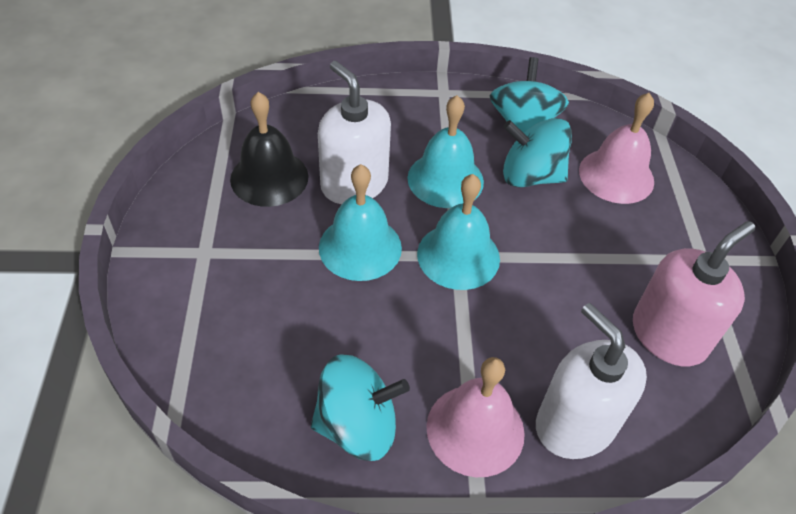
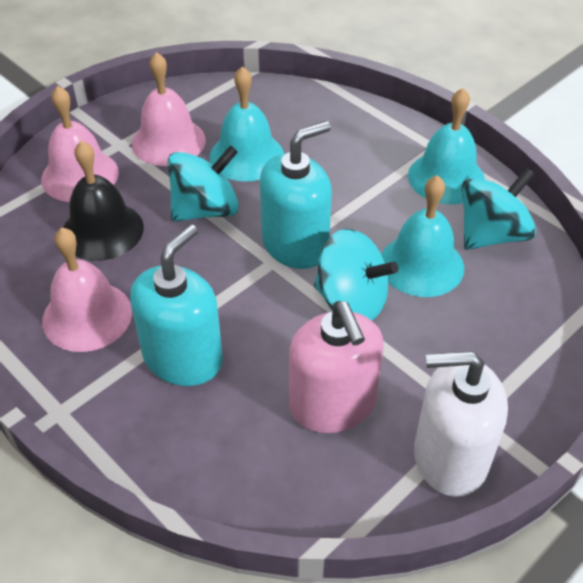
pink bell: [426,357,525,477] [579,93,654,204] = 2 -> [41,86,119,202] [42,228,132,352] [132,52,206,166] = 3
turquoise soap dispenser: none = 0 -> [130,224,223,386] [260,121,332,269] = 2
white soap dispenser: [318,61,391,204] [536,303,647,459] = 2 -> [414,351,508,497] = 1

